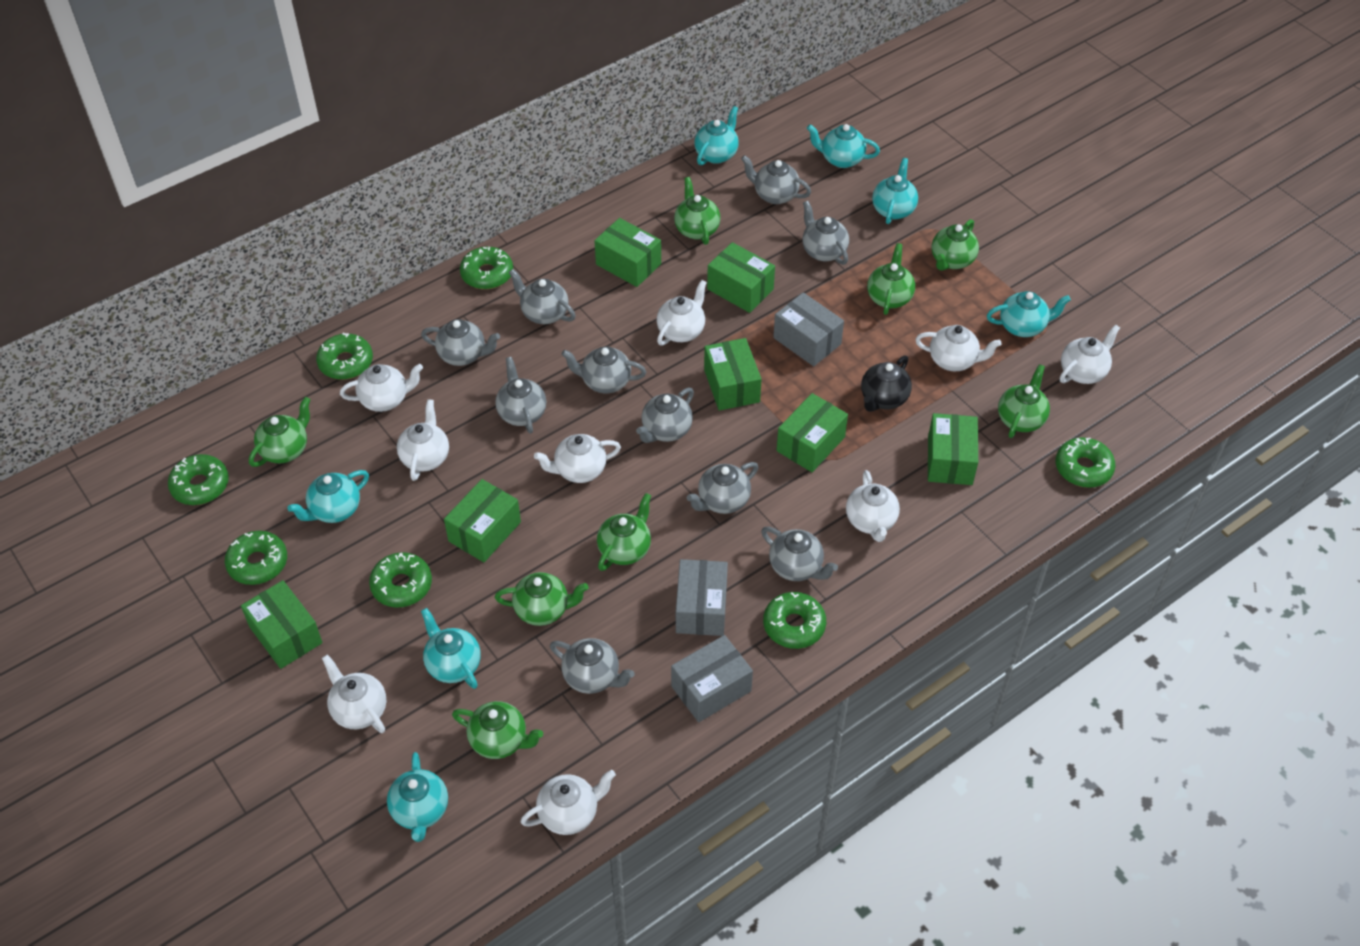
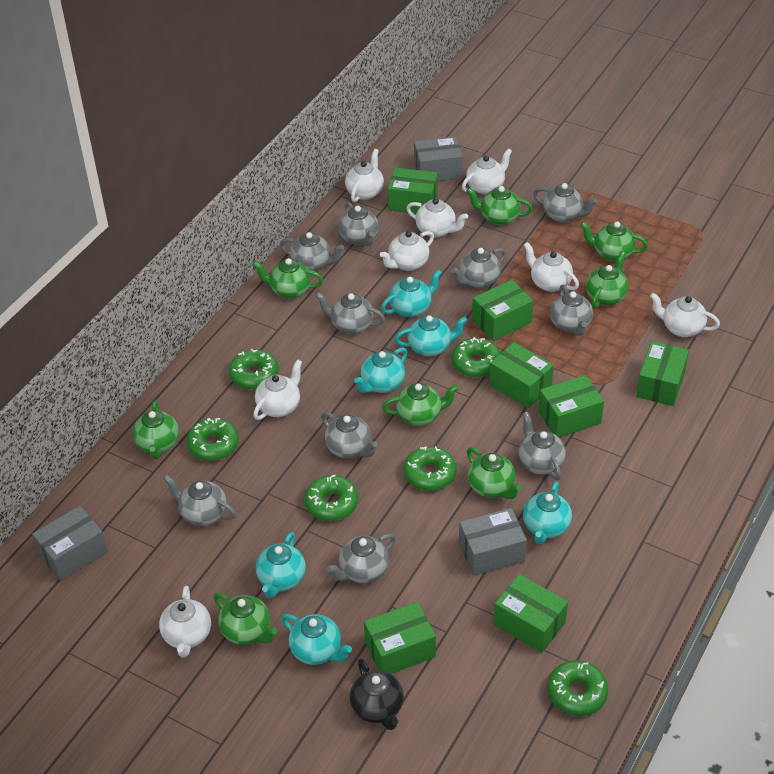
green donut: [168,454,229,505] [225,531,287,585] [316,333,373,380] [369,552,432,608] [460,247,513,289] [763,592,826,649] [1056,437,1115,488] = 7 -> [187,418,239,461] [229,349,279,389] [304,475,358,521] [404,446,457,491] [452,337,500,377] [547,660,608,716] = 6
turquoise teapot: [287,470,369,523] [387,752,448,842] [421,608,481,689] [694,106,739,165] [807,124,880,168] [872,158,918,224] [987,291,1071,337] = 7 -> [256,532,306,598] [281,614,352,665] [354,347,408,393] [381,269,442,317] [395,315,467,357] [523,482,572,544] = 6
white teapot: [322,654,387,733] [340,364,423,412] [397,399,449,481] [520,770,616,835] [534,434,621,483] [657,280,707,346] [846,470,900,542] [915,325,1002,371] [1060,324,1120,384] = 9 -> [159,586,211,658] [253,359,302,420] [345,149,384,202] [380,231,434,271] [406,198,468,238] [462,148,512,194] [524,242,579,292] [650,293,720,337] = 8

